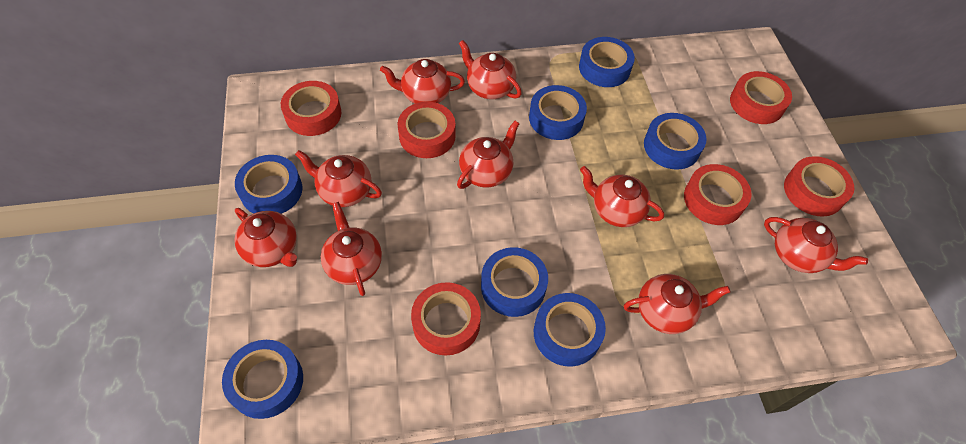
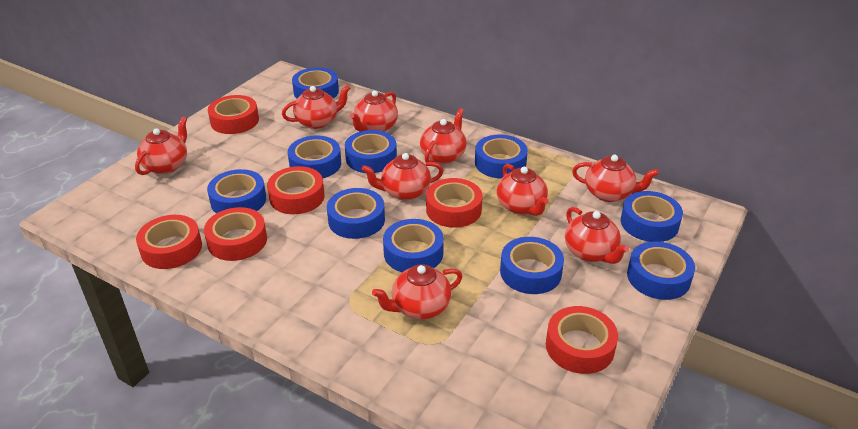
blue tape: [222,340,303,419] [235,155,302,214] [481,247,548,317] [529,85,587,140] [534,293,606,367] [579,37,635,87] [644,113,707,170] = 7 -> [207,169,266,213] [288,135,341,178] [292,68,339,99] [327,188,385,239] [345,130,397,173] [383,219,444,272] [475,135,528,178] [500,237,564,294] [621,191,683,242] [627,241,695,300] = 10

